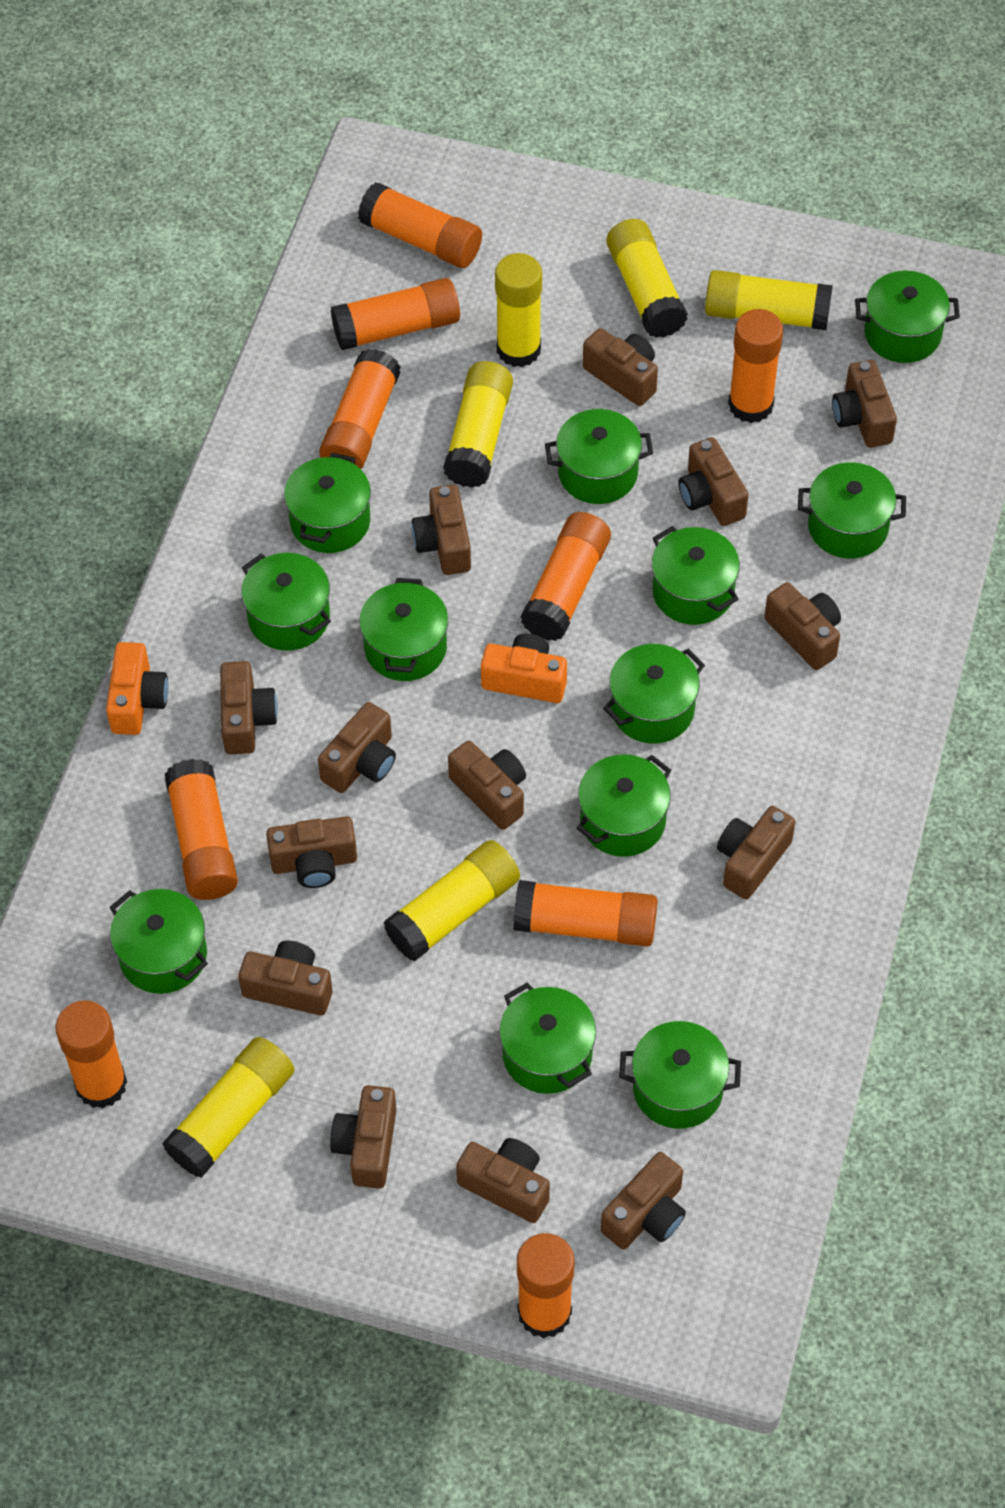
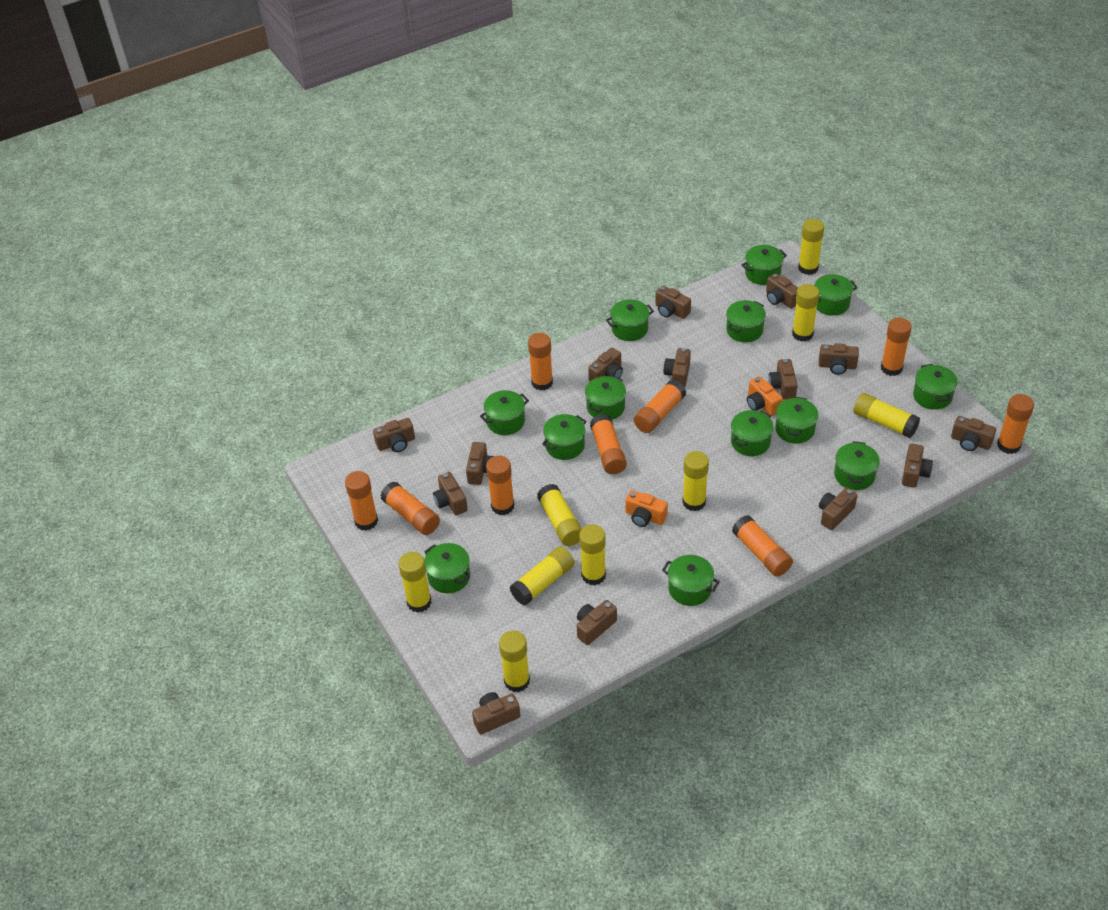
green pot: [110,889,208,994] [241,553,331,651] [284,453,371,553] [359,578,448,681] [499,983,596,1094] [545,409,653,504] [577,754,671,857] [603,644,705,744] [619,1021,741,1129] [652,526,740,625] [798,462,906,558] [855,271,960,363] = 12 -> [424,543,470,593] [480,390,529,435] [542,414,586,460] [585,376,626,420] [606,299,654,341] [662,555,720,606] [726,300,766,342] [731,410,774,456] [741,245,787,285] [775,397,818,444] [814,274,858,316] [834,441,880,490] [913,364,958,410] = 13
yellow glue stick: [162,1037,295,1178] [383,840,520,962] [443,361,513,488] [495,253,542,367] [607,219,688,338] [705,270,833,330] = 6 -> [398,552,431,613] [499,631,530,692] [510,546,575,605] [537,484,582,546] [579,525,606,585] [682,451,709,511] [792,284,819,342] [798,219,824,275] [853,393,920,438] = 9

